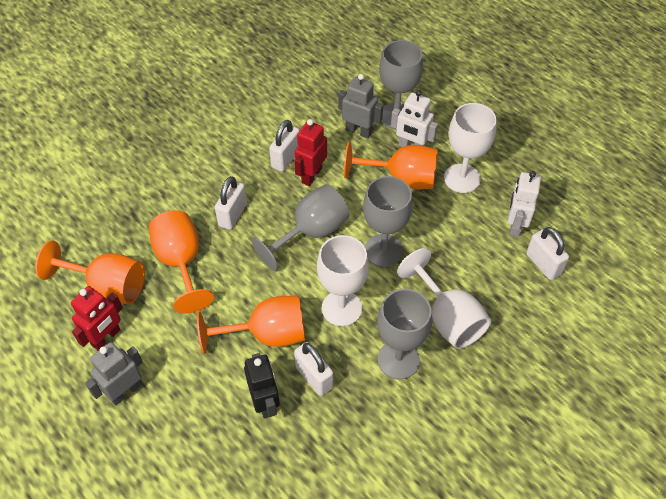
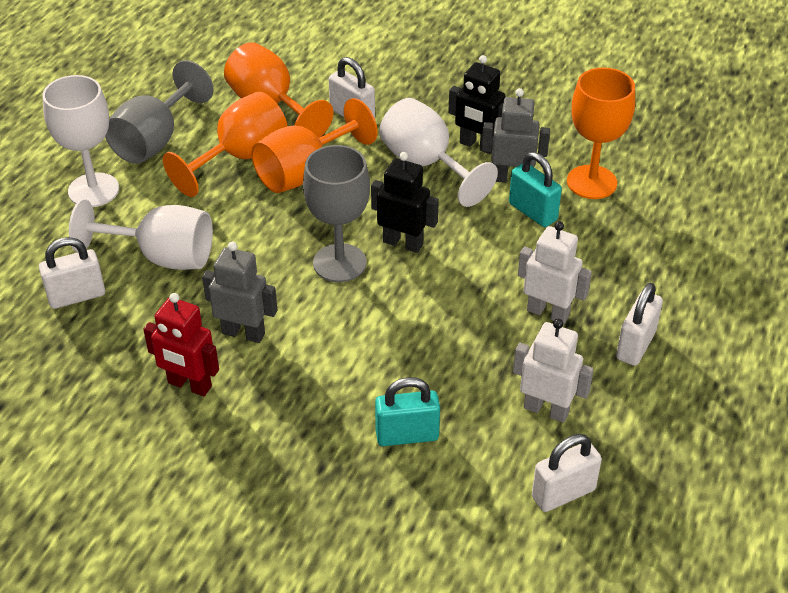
black robot: [244,353,280,419] = 1 -> [371,152,439,253] [448,55,506,154] = 2
grey goblet: [252,184,350,271] [363,176,413,267] [377,289,432,380] [379,40,423,129] = 4 -> [105,60,214,164] [303,145,370,282] = 2
red robot: [71,286,123,351] [294,119,327,186] = 2 -> [143,293,219,396] = 1
turquoise padlock: none = 0 -> [375,377,440,446] [509,152,562,227] = 2

